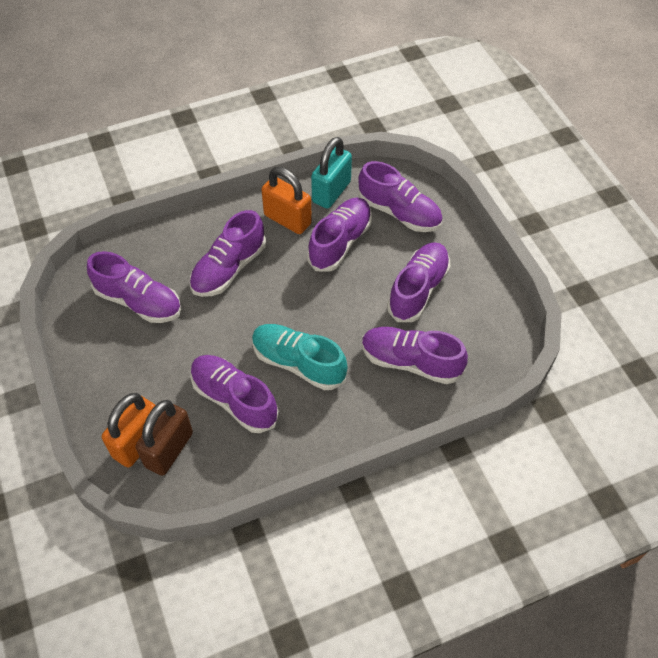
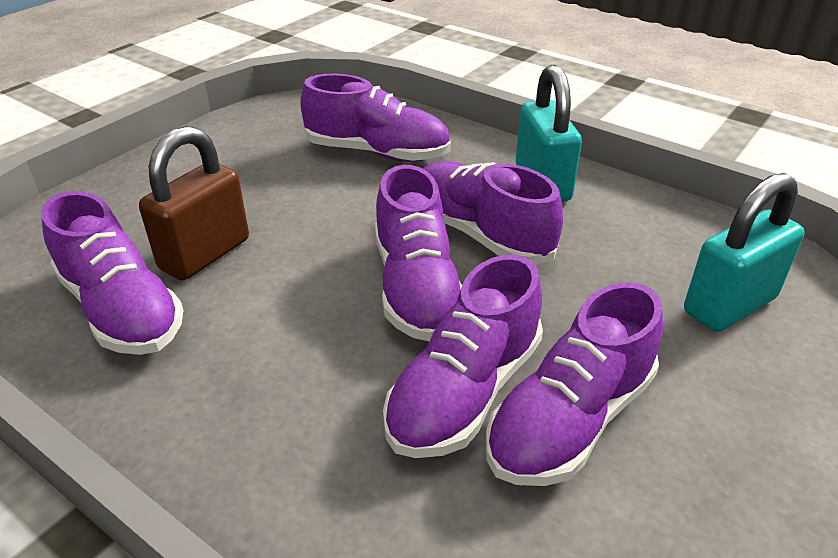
orange padlock: [102,393,155,467] [262,167,312,234] = 2 -> none = 0
purple shoe: [87,251,181,323] [190,210,266,297] [190,355,279,433] [307,198,372,272] [358,161,443,232] [362,327,468,384] [387,242,450,322] = 7 -> [41,191,184,355] [301,74,451,162] [375,165,462,341] [383,254,543,458] [423,161,563,264] [485,282,663,486] = 6
turquoise padlock: [311,137,352,209] = 1 -> [516,65,582,202] [684,173,805,332] = 2
turquoise shoe: [252,324,347,390] = 1 -> none = 0

